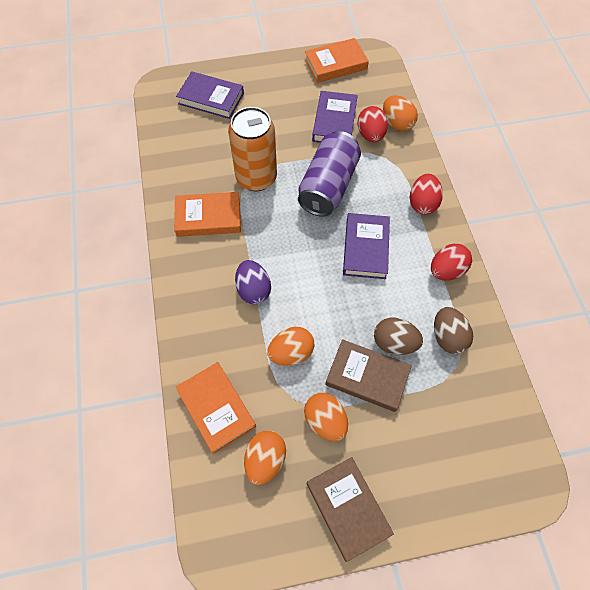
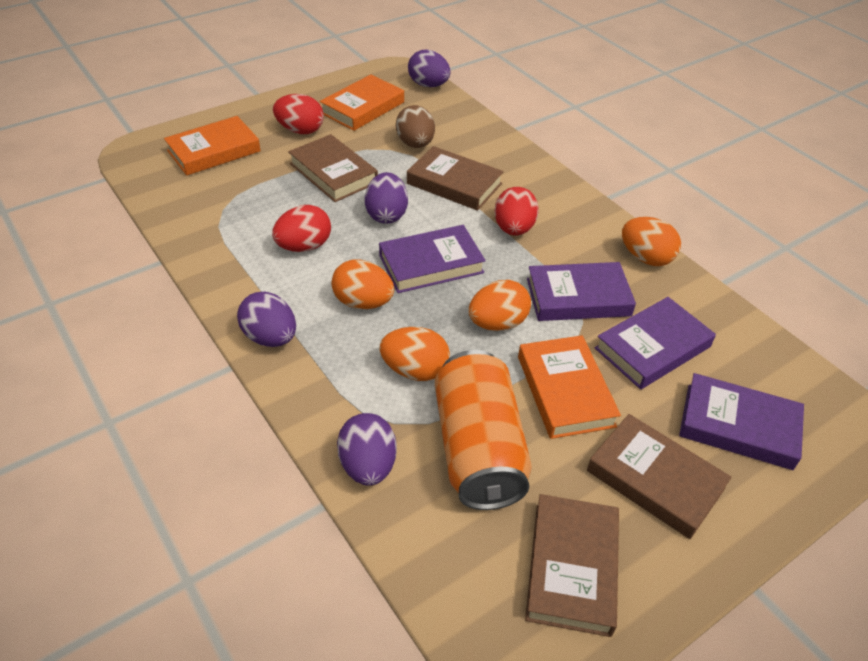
brown book: [307,457,394,562] [325,339,412,412] = 2 -> [288,134,378,202] [407,146,504,211] [525,494,619,637] [587,414,732,539] = 4
brown egg: [374,318,423,355] [434,307,473,354] = 2 -> [396,105,435,148] = 1
purple book: [176,71,244,119] [312,91,358,143] [343,213,390,279] = 3 -> [379,225,486,293] [527,262,636,321] [595,297,716,389] [679,373,804,470] = 4
purple can: [298,131,361,217] = 1 -> none = 0
purple egg: [235,260,271,304] = 1 -> [237,292,296,347] [337,413,397,486] [365,172,408,224] [408,50,450,87] = 4

